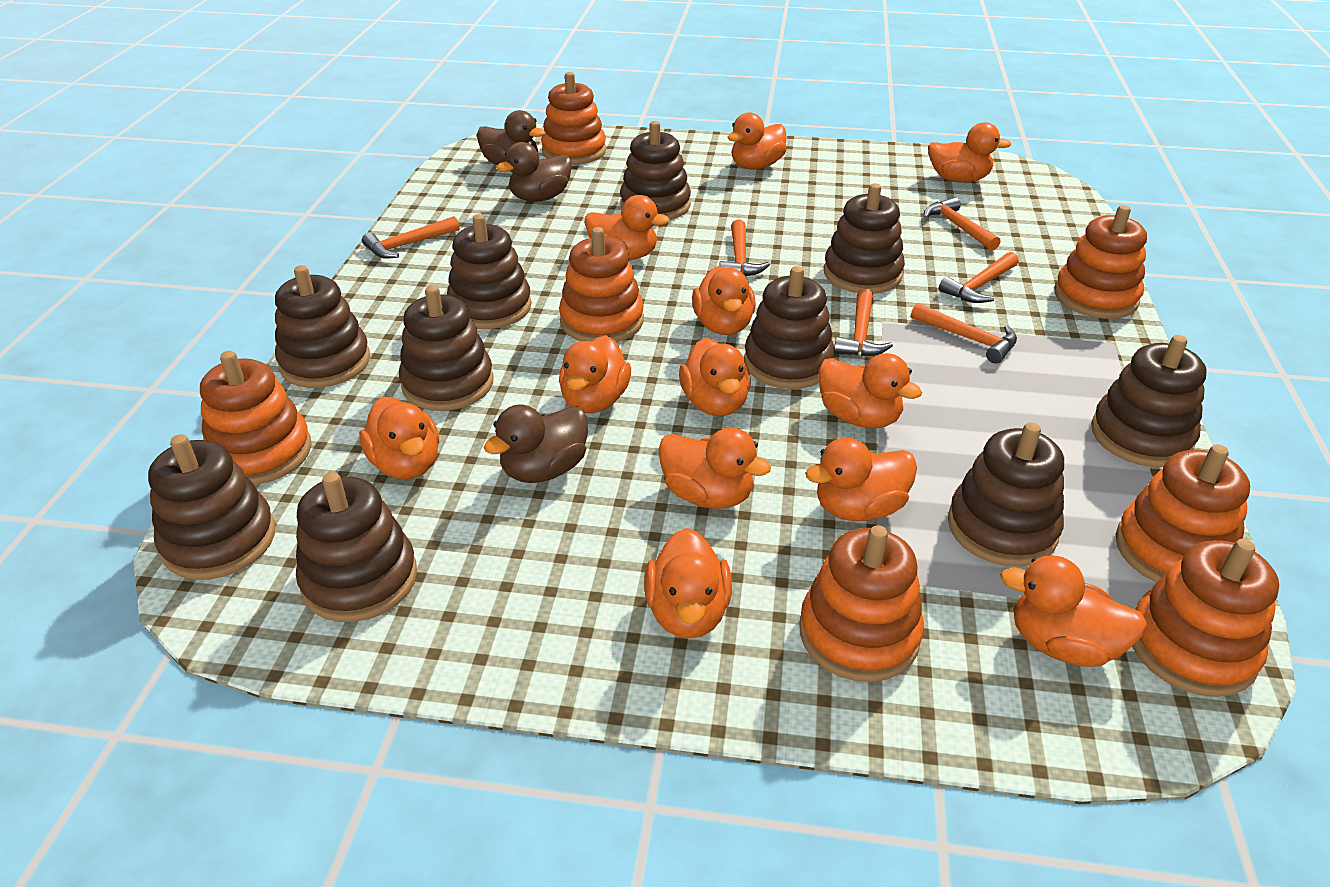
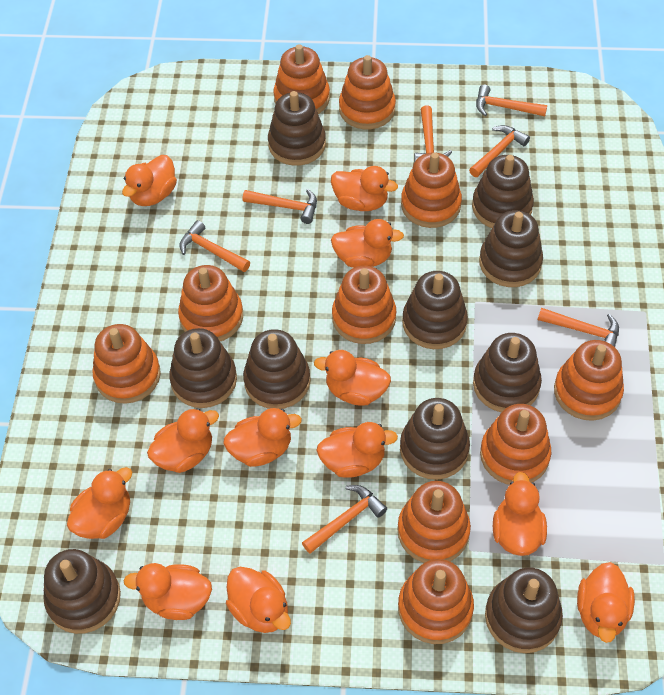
brown duck: [477,110,545,165] [484,405,588,483] [496,142,572,202] = 3 -> none = 0
orange hammer: [362,216,459,259] [719,220,770,276] [834,289,893,356] [911,303,1017,363] [924,197,1000,251] [939,252,1019,303] = 6 -> [180,220,250,272] [243,189,317,224] [302,485,387,554] [414,105,452,163] [469,125,530,177] [476,85,547,116] [538,308,619,347] = 7
orange stacking toy: [200,351,312,485] [541,72,606,165] [559,227,644,342] [800,525,924,682] [1054,205,1147,319] [1116,444,1250,583] [1132,539,1279,697] = 7 -> [92,324,161,404] [178,265,243,341] [273,44,330,114] [332,266,396,344] [339,55,396,129] [397,481,471,563] [398,559,474,644] [401,153,462,228] [480,404,551,485] [554,340,624,421] = 10

